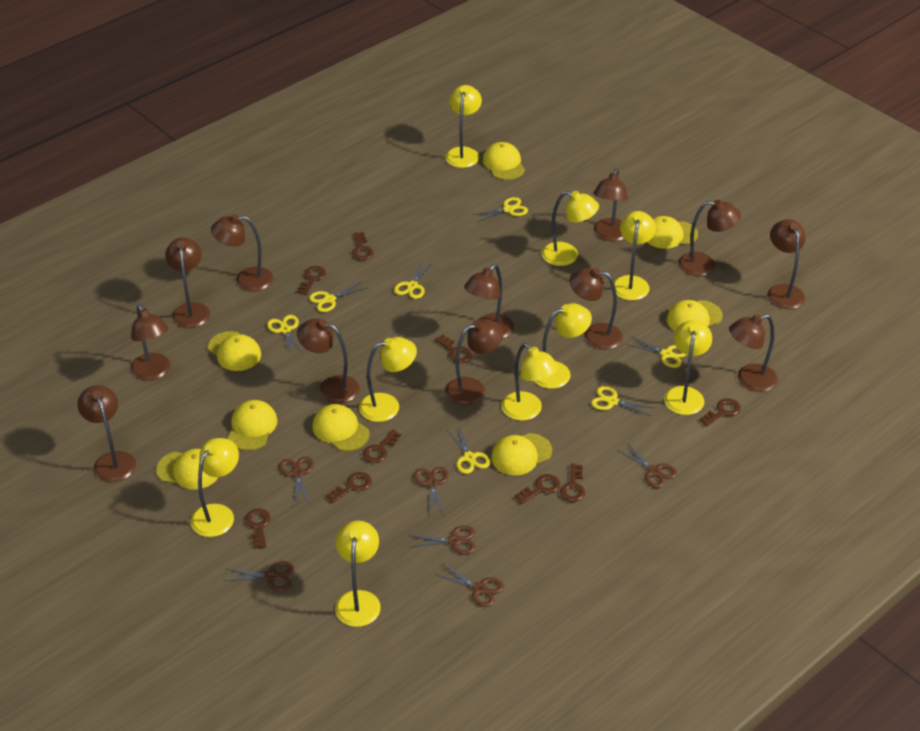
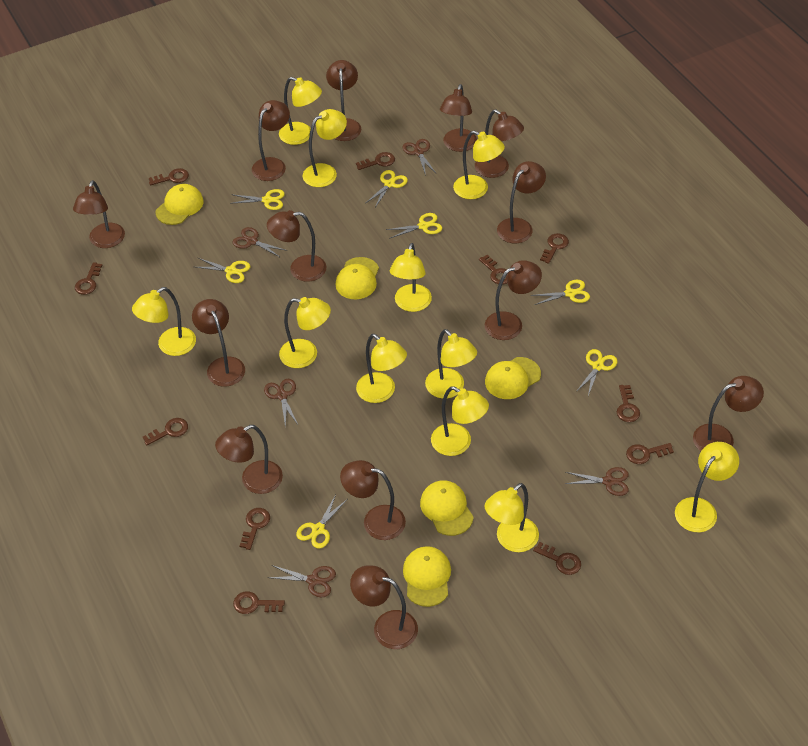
brown key: [245,508,271,549] [297,266,326,295] [326,472,372,503] [352,232,374,260] [363,429,401,463] [435,334,472,363] [515,474,560,504] [560,464,585,502] [699,398,741,426] = 9 -> [75,262,102,295] [143,418,188,445] [149,168,189,185] [233,591,285,614] [240,508,270,550] [356,152,395,170] [479,255,508,285] [533,542,581,575] [540,233,569,264] [617,385,640,422] [626,443,674,464] = 11
brown lamp: [77,385,136,482] [130,304,170,381] [165,237,210,328] [211,214,273,292] [297,318,360,404] [445,319,504,406] [464,264,514,338] [569,268,623,350] [593,168,628,241] [678,200,741,276] [729,314,778,392] [767,219,806,309] = 12 -> [73,180,125,248] [192,299,245,387] [215,425,283,494] [252,100,290,181] [267,210,326,282] [326,60,361,141] [340,460,406,540] [350,566,418,649] [440,84,477,152] [475,109,524,178] [485,260,542,340] [497,161,546,243] [693,376,764,451] = 13
brown scissors: [224,561,294,591] [279,456,314,505] [408,525,476,554] [414,467,449,516] [435,564,504,607] [617,443,677,488] = 6 -> [232,227,287,258] [264,379,298,428] [268,565,336,597] [403,139,436,176] [565,467,629,496] = 5
yellow cap: [156,449,218,490] [208,331,261,371] [228,400,278,451] [312,404,370,451] [483,142,525,180] [491,433,552,475] [647,216,698,249] [667,300,723,331] = 8 -> [156,184,204,225] [335,257,379,299] [403,546,451,607] [420,480,474,536] [485,357,541,399] = 5
yellow lamp: [191,438,239,537] [335,521,381,627] [359,337,417,422] [445,85,482,168] [501,343,558,421] [534,303,592,389] [541,191,599,266] [614,211,656,300] [664,320,712,415] = 9 -> [132,287,196,356] [279,77,322,145] [279,297,331,368] [303,109,347,187] [356,334,407,403] [390,243,432,312] [425,329,477,399] [431,386,489,456] [453,131,505,199] [485,483,539,552] [675,442,739,532] = 11

